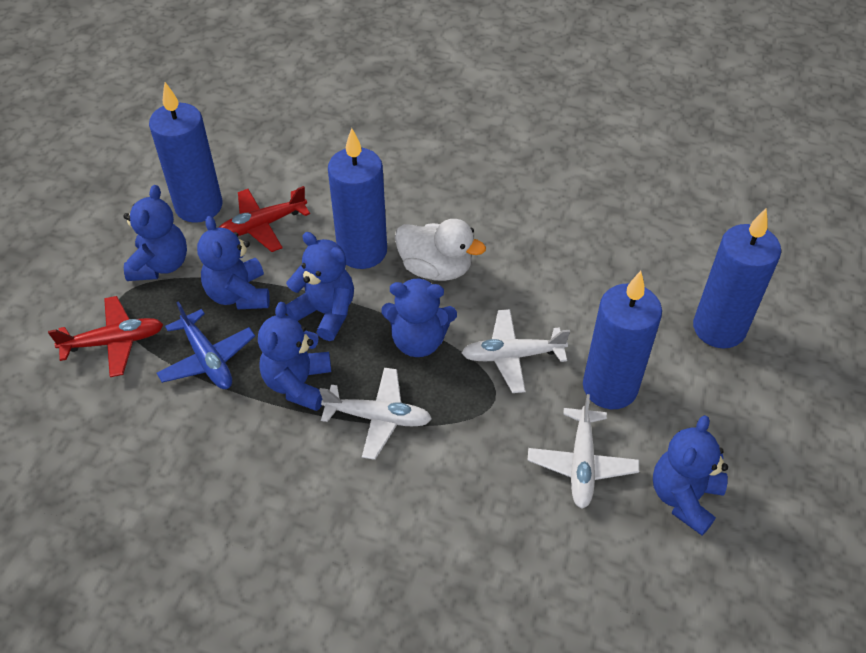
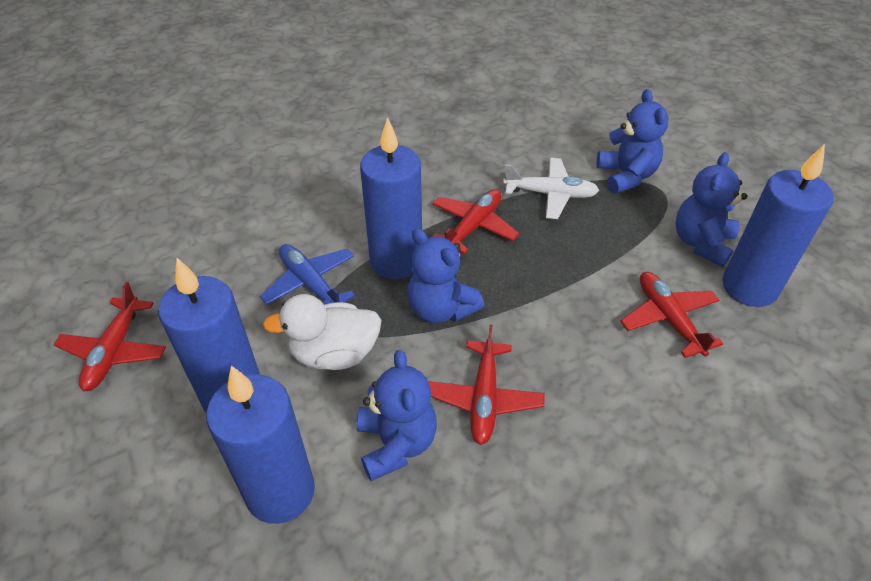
blue teddy bear: [124,185,187,281] [197,216,270,309] [258,302,331,411] [286,232,354,341] [381,277,457,357] [653,415,728,535] = 6 -> [356,350,437,481] [407,228,484,323] [597,89,669,194] [675,152,747,267] = 4
red plane: [48,296,163,377] [219,186,310,252] = 2 -> [54,282,166,391] [428,325,545,445] [432,189,519,254] [620,272,723,358] = 4
white plane: [319,368,432,460] [462,309,570,393] [527,394,639,508] = 3 -> [503,158,599,219] = 1

